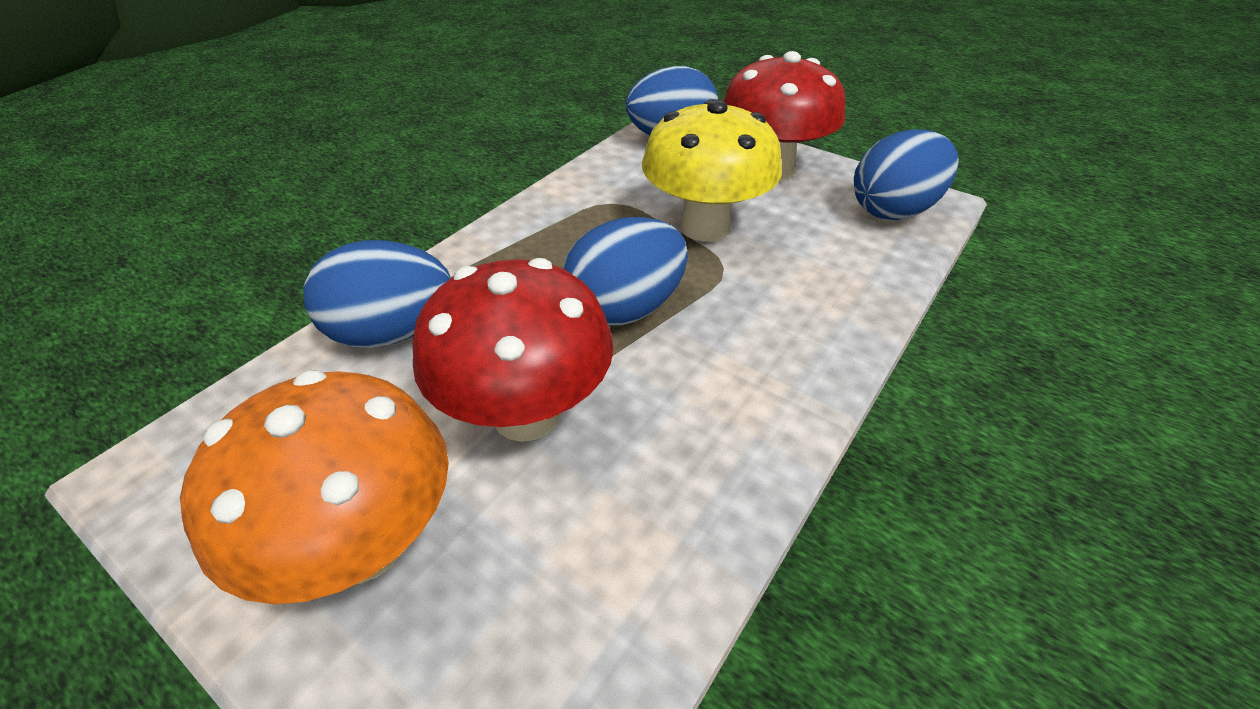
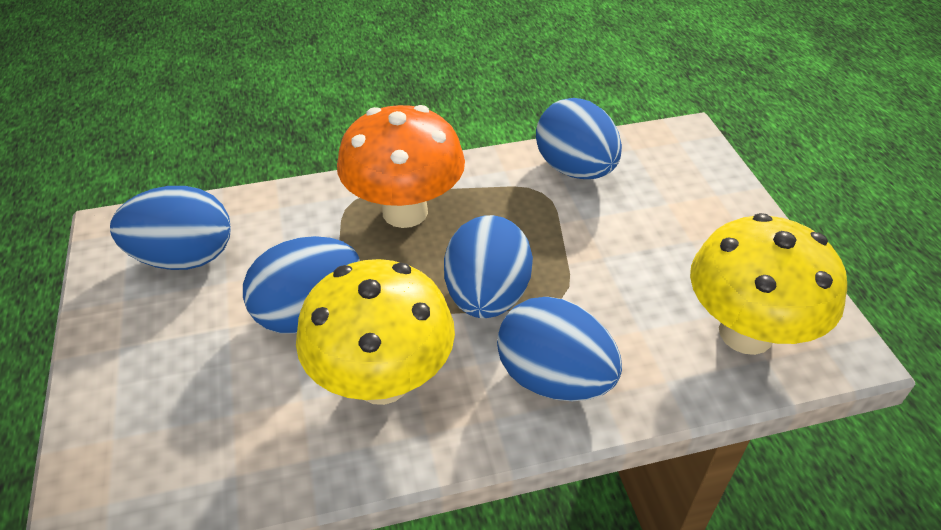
blue egg: [304,240,451,348] [563,217,688,326] [626,66,718,136] [854,129,959,220] = 4 -> [110,186,231,270] [243,236,360,334] [444,215,533,318] [497,297,622,401] [536,98,622,179] = 5
red mushroom: [412,258,614,442] [723,51,845,181] = 2 -> none = 0
yellow mushroom: [642,99,782,242] = 1 -> [296,259,455,405] [690,213,847,355] = 2

